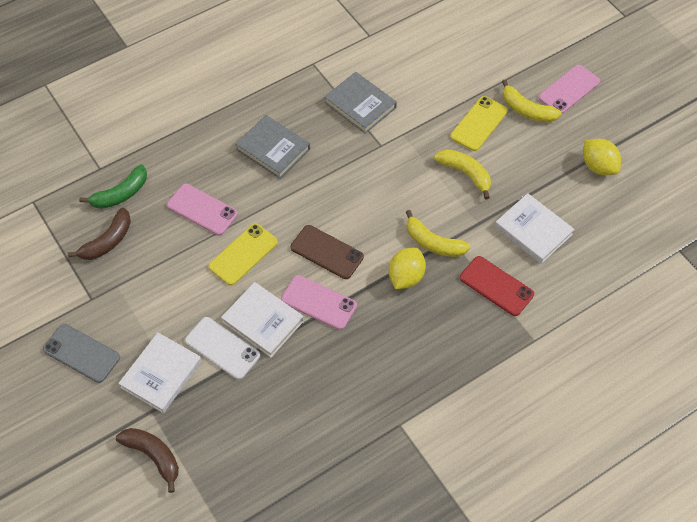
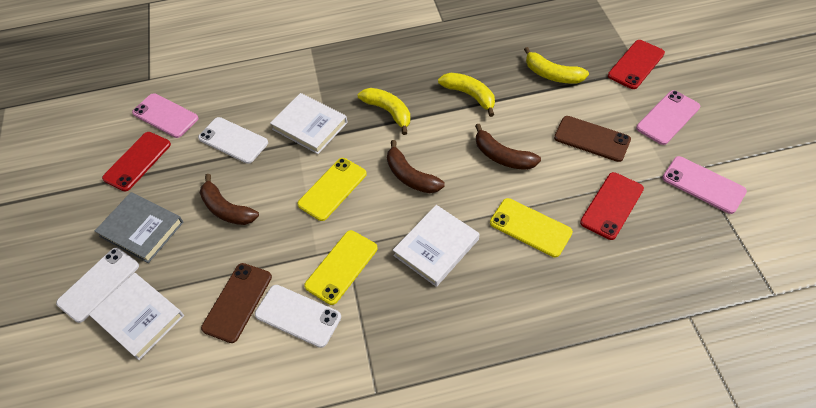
brown banana: [68,208,131,260] [116,428,179,493] = 2 -> [200,174,259,225] [387,140,445,193] [475,124,541,170] = 3
brown phone: [291,225,364,279] = 1 -> [201,263,272,343] [554,116,631,162] = 2
green banana: [79,165,147,209] = 1 -> none = 0
grey book: [235,115,310,179] [324,72,397,134] = 2 -> [95,192,184,263] = 1
grey phone: [43,324,120,383] = 1 -> none = 0
red phone: [460,256,534,316] = 1 -> [102,132,171,192] [580,172,644,240] [608,40,665,89] = 3
white phone: [185,317,260,380] = 1 -> [56,248,139,323] [198,117,268,164] [255,285,341,348] = 3
yellow lemon: [389,247,426,289] [583,139,621,175] = 2 -> none = 0
yellow phone: [209,223,278,286] [450,96,508,151] = 2 -> [297,158,367,221] [304,230,378,305] [490,198,573,257] = 3

